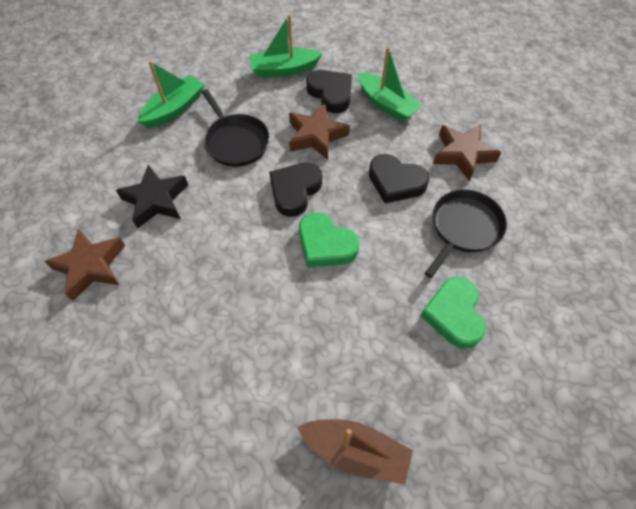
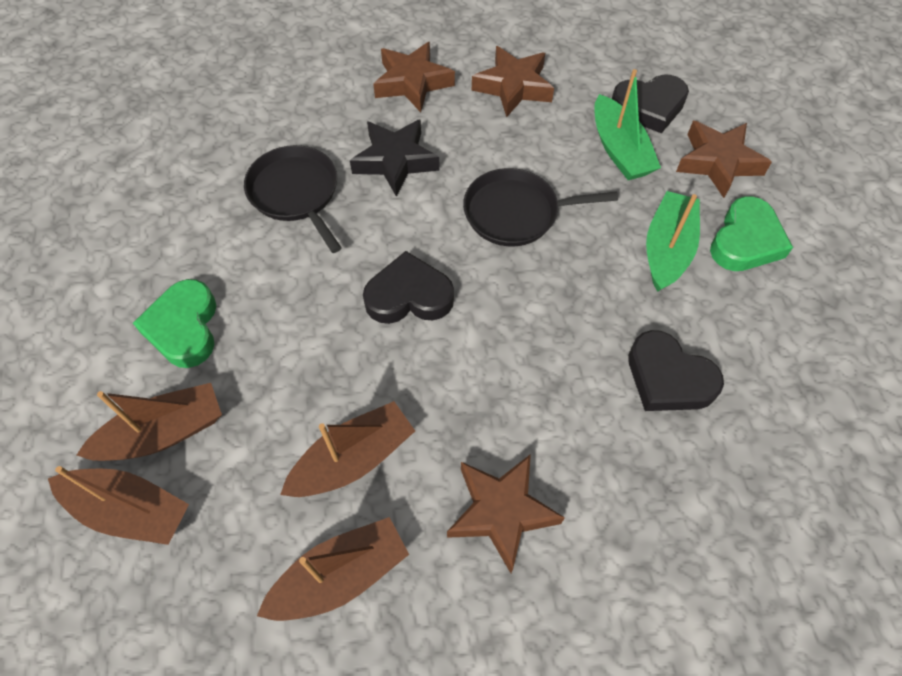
brown boat: [297,419,413,484] = 1 -> [48,466,189,545] [76,383,222,461] [257,517,409,621] [280,401,415,497] = 4
brown star: [44,228,125,301] [289,104,350,160] [433,124,501,181] = 3 -> [373,42,455,112] [447,454,565,573] [472,46,554,117] [676,121,772,198] = 4
green boat: [138,61,205,128] [249,14,323,77] [358,47,422,122] = 3 -> [594,69,661,180] [646,191,700,292] = 2

